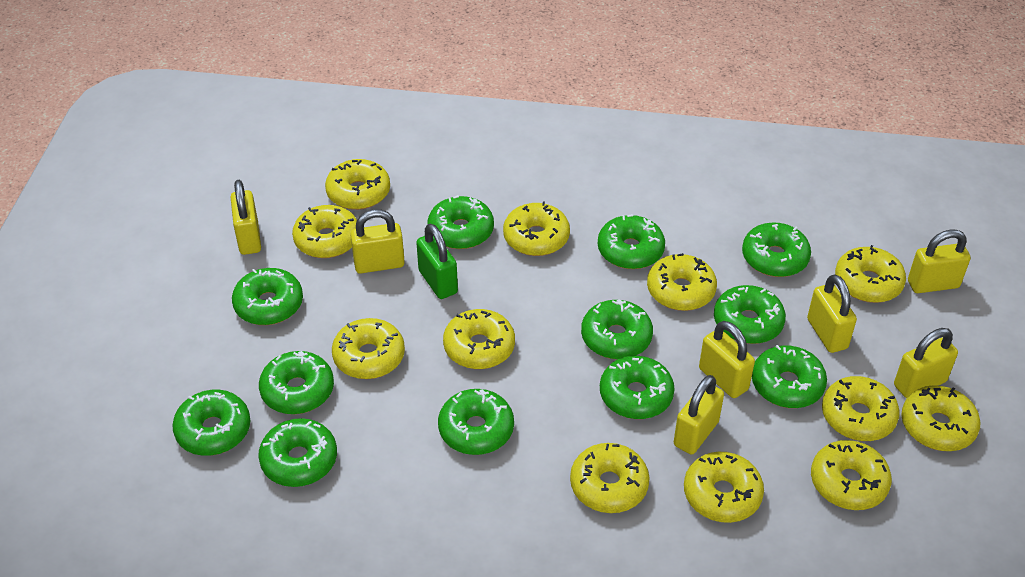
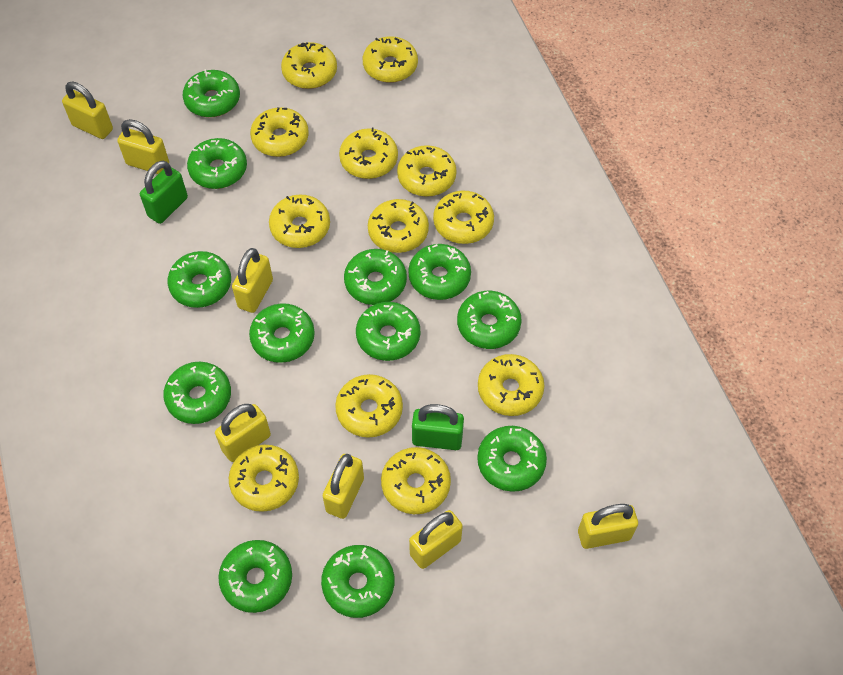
green padlock: [416,224,458,299] = 1 -> [140,161,188,224] [412,404,464,450] = 2

